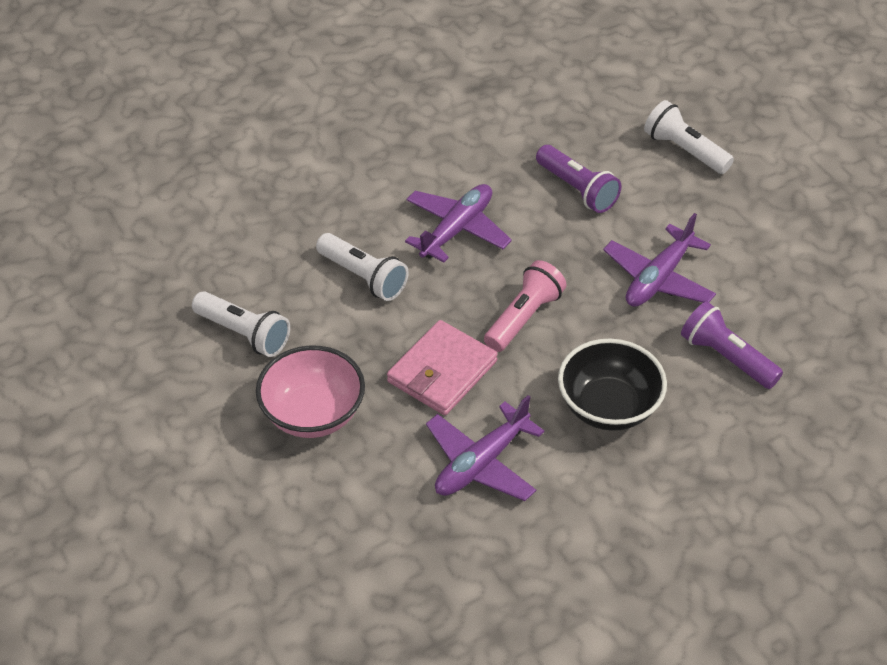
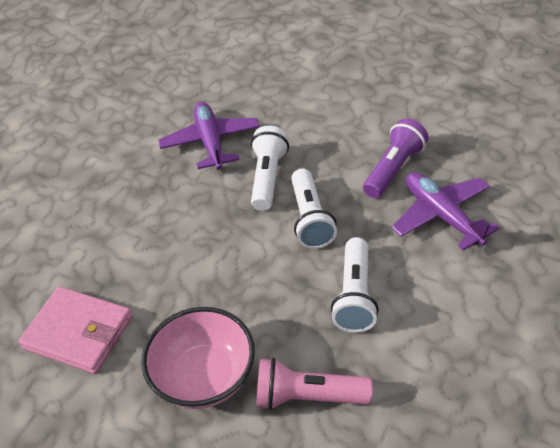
black bowl: [558,339,667,431] = 1 -> none = 0
purple flashlight: [536,145,622,213] [681,302,783,389] = 2 -> [363,119,428,198] = 1
purple plane: [405,184,512,262] [426,395,544,501] [603,213,716,307] = 3 -> [158,101,260,170] [392,172,500,251] = 2

